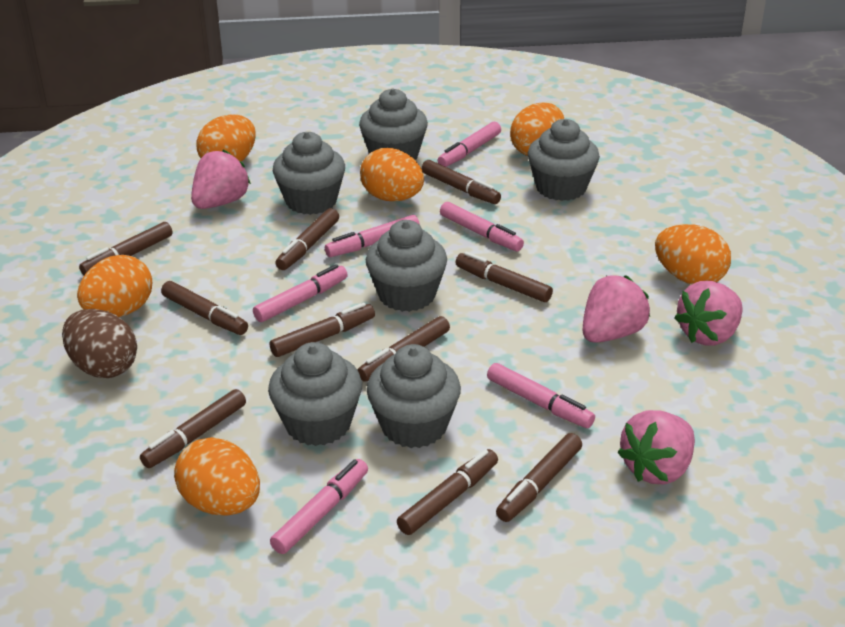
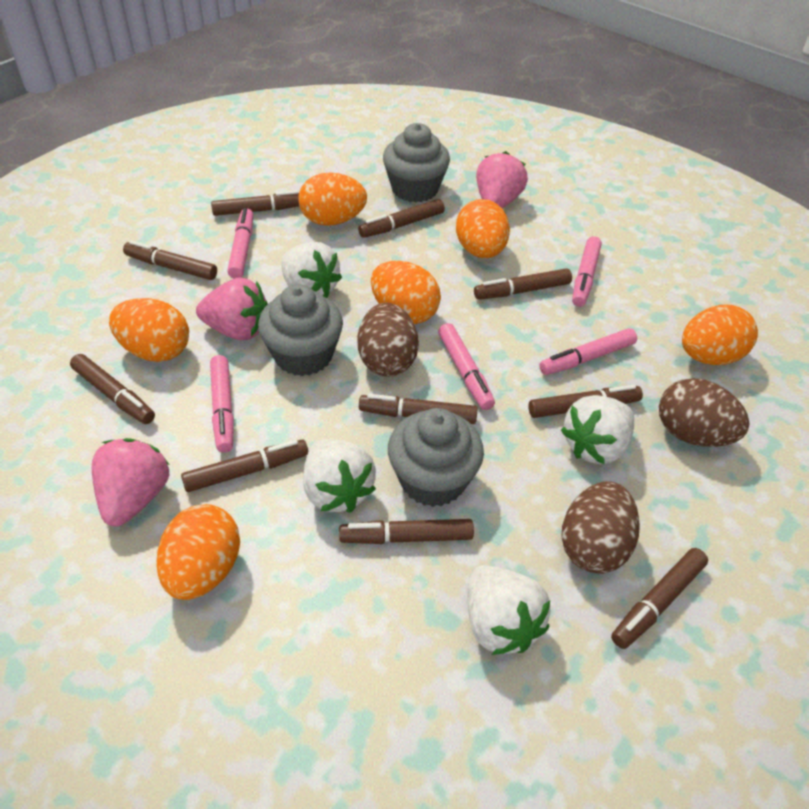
brown egg: [62,309,137,378] = 1 -> [357,302,419,377] [561,481,640,574] [659,378,750,447] = 3
grey cupcake: [268,342,362,446] [273,132,345,215] [359,89,428,160] [366,220,447,312] [367,344,461,448] [528,119,600,201] = 6 -> [258,284,343,376] [383,123,450,203] [388,408,484,507] = 3
pink marker: [253,264,348,322] [270,459,368,554] [325,215,420,257] [437,122,501,167] [440,202,524,251] [487,363,595,428] = 6 -> [210,355,234,452] [227,208,253,279] [438,323,495,410] [539,328,637,375] [572,236,602,307] = 5
pink strawberry: [191,150,251,209] [582,275,650,343] [617,410,695,484] [674,281,743,346] = 4 -> [92,438,169,526] [196,277,268,340] [476,151,528,208] = 3
white strawberry: none = 0 -> [281,242,342,298] [303,439,376,513] [468,565,550,655] [561,395,634,464] = 4

